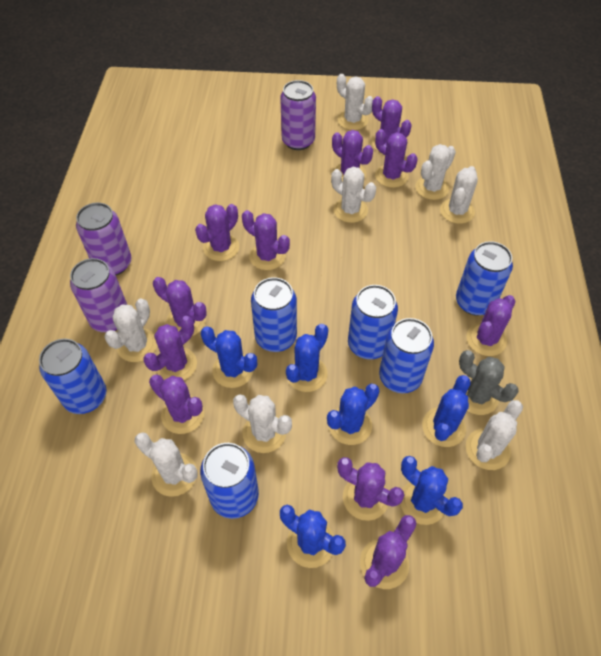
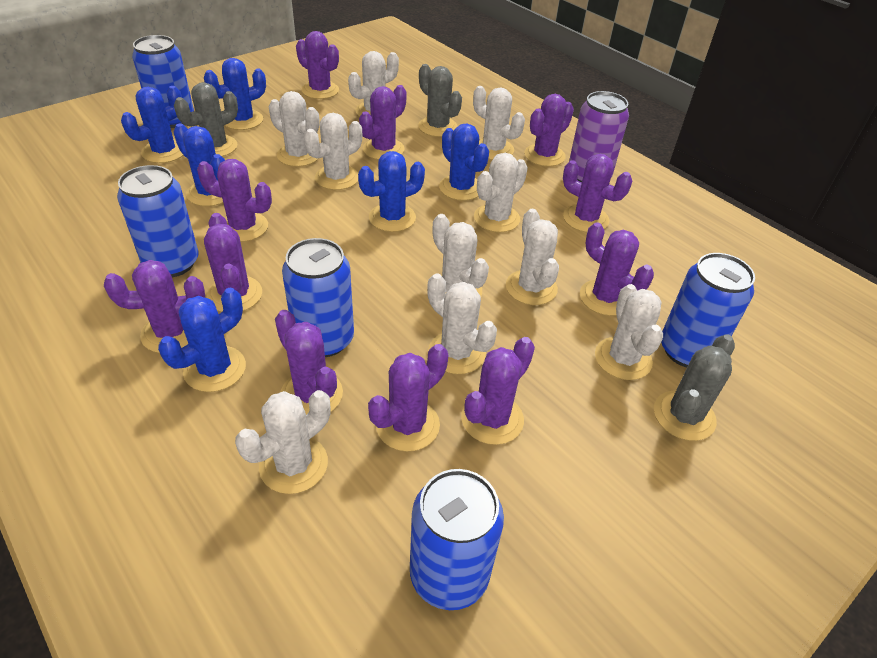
blue can: [39,339,107,414] [200,443,259,519] [251,277,297,352] [348,285,398,359] [379,318,434,393] [456,241,513,316] = 6 -> [117,165,199,277] [132,35,194,128] [282,238,354,357] [410,469,504,610] [661,253,755,367] = 5
grey cactus: [459,350,519,415] = 1 -> [174,82,238,157] [418,64,462,137] [654,334,735,441] = 3
purple can: [70,258,127,332] [76,203,132,275] [280,80,316,150] = 3 -> [569,91,629,183] = 1
white cactus: [104,299,157,362] [135,432,198,497] [233,394,292,453] [331,167,376,223] [337,74,373,130] [415,144,456,200] [440,166,478,224] [466,400,523,470] = 8 -> [235,390,331,494] [269,91,319,167] [304,113,362,190] [348,51,399,117] [427,273,497,374] [433,214,489,297] [473,86,525,160] [474,153,528,232] [506,209,559,305] [595,284,663,380] = 10

